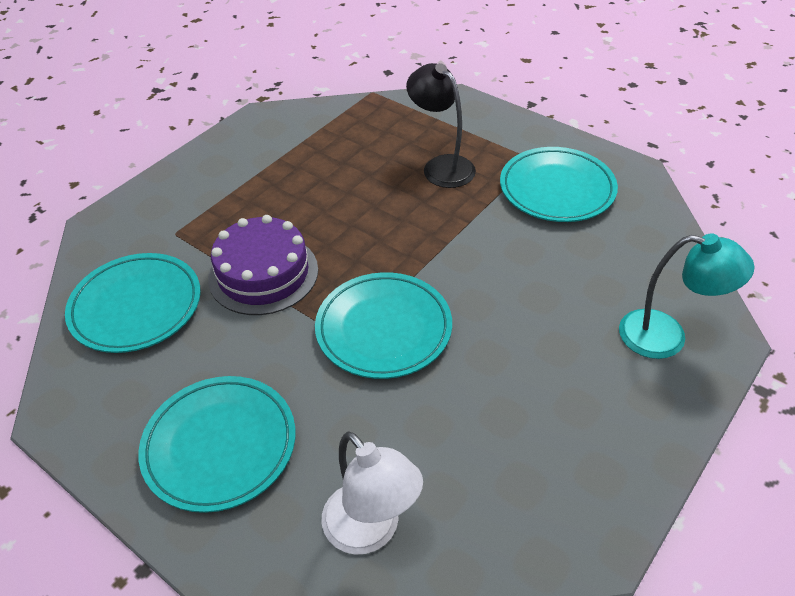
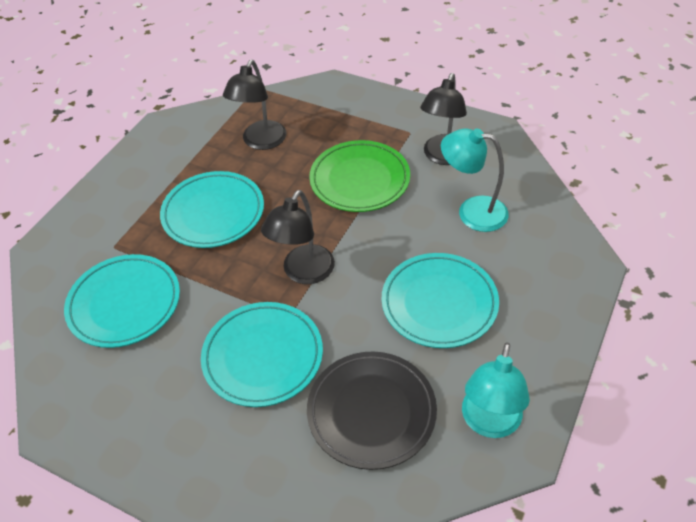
black lamp: [406,63,476,188] = 1 -> [223,60,286,150] [261,190,335,284] [420,73,467,165] = 3
black plate: none = 0 -> [307,352,437,470] = 1
green plate: none = 0 -> [309,140,410,212] = 1
purple cake: [208,215,318,315] = 1 -> none = 0
turquoise lamp: [619,234,755,359] = 1 -> [441,128,509,232] [462,342,530,438] = 2
white lamp: [322,431,423,555] = 1 -> none = 0

